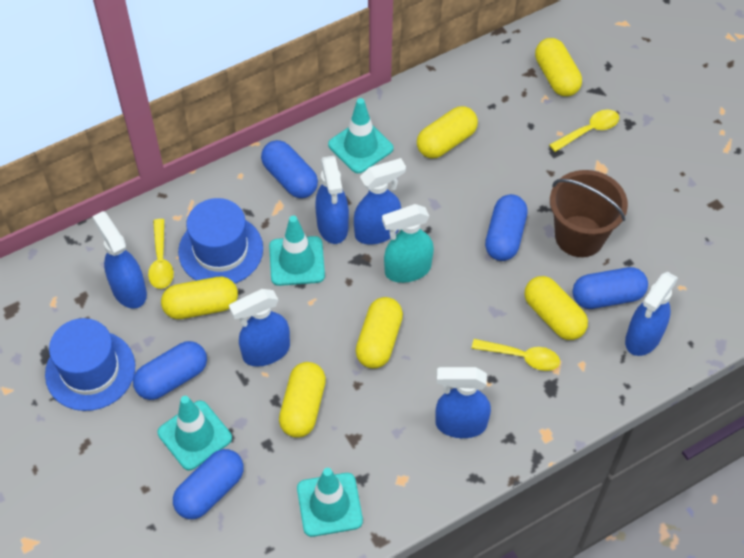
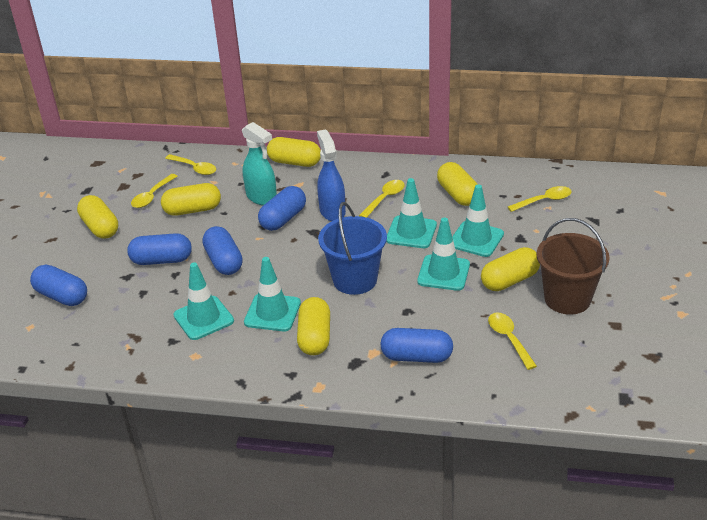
blue bucket: none = 0 -> [318,202,387,295] = 1
blue hat: [45,318,135,411] [178,198,263,284] = 2 -> none = 0
blue spray bottle: [92,211,147,309] [229,289,290,366] [315,156,349,244] [354,158,406,245] [435,367,491,438] [625,272,678,356] = 6 -> [317,129,346,221] = 1
turquoise traffic cone: [158,396,232,471] [269,216,325,286] [297,468,363,537] [328,98,394,173] = 4 -> [173,263,234,340] [244,257,301,331] [386,178,437,248] [417,218,470,291] [452,185,504,257] = 5
yellow spoon: [148,219,174,289] [471,339,560,371] [549,110,619,152] = 3 -> [131,174,178,208] [165,154,216,175] [359,180,405,217] [488,312,537,370] [508,186,572,212] = 5

